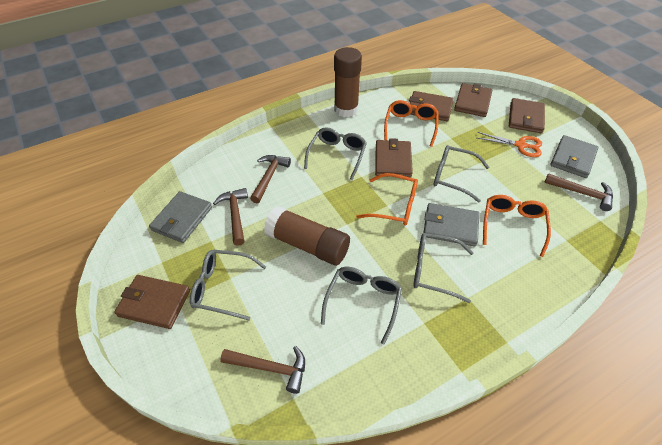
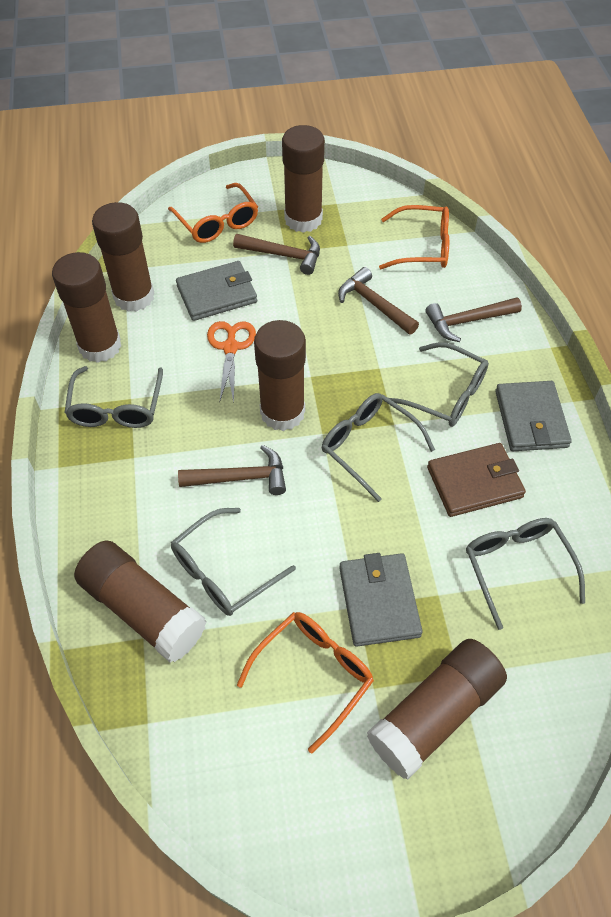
brown glue stick: [264,206,350,266] [334,47,362,117] = 2 -> [52,252,121,363] [74,540,206,662] [92,202,155,312] [254,320,306,431] [282,125,325,233] [367,639,507,779] = 6
brown wallet: [114,275,190,329] [375,138,413,177] [409,91,454,121] [454,83,492,117] [509,98,545,133] = 5 -> [427,443,526,517] = 1

